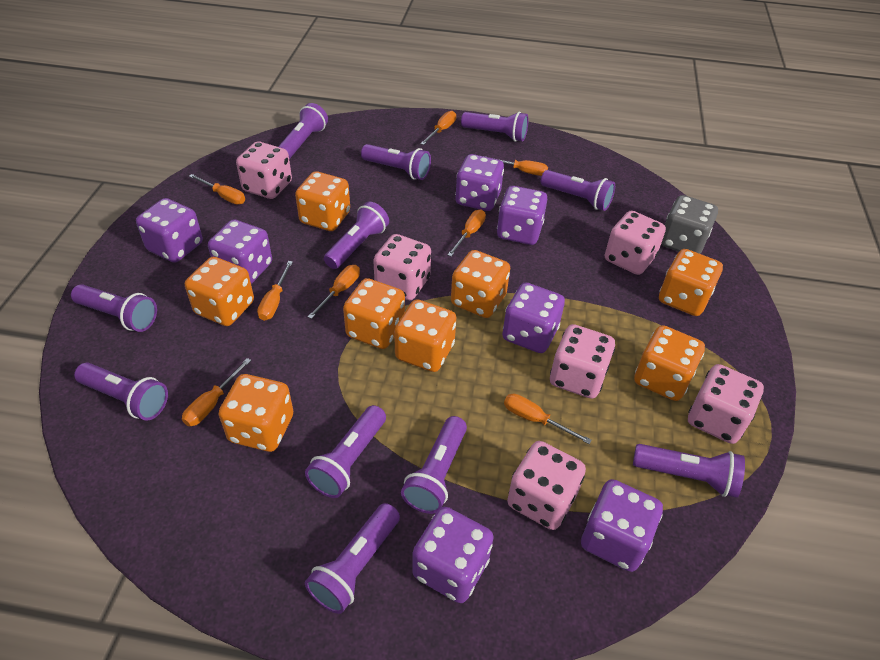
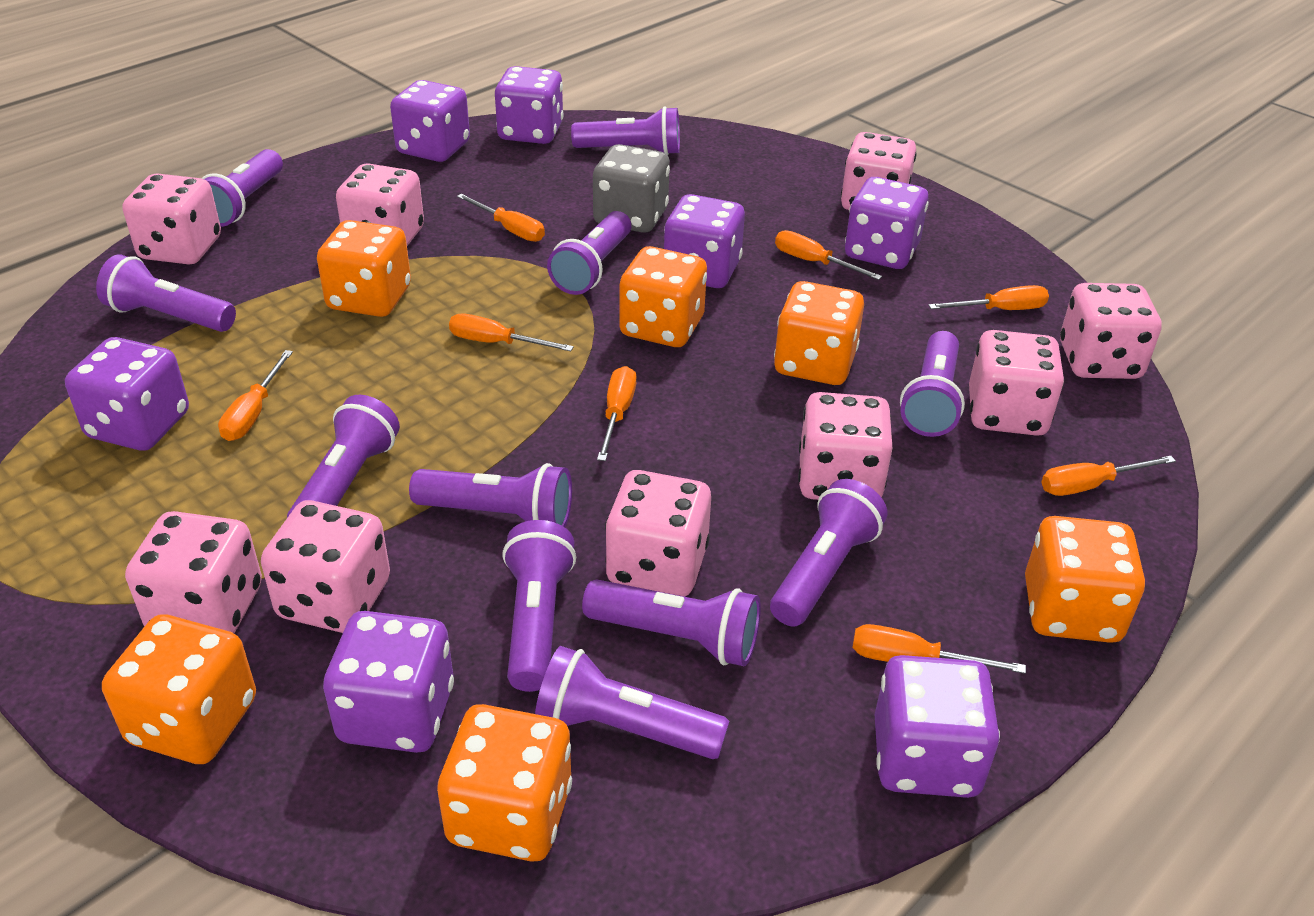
orange dice: [185,257,254,326] [219,374,293,452] [295,171,350,231] [343,278,405,349] [394,299,456,372] [451,250,510,318] [634,325,705,401] [659,249,723,316] = 8 -> [102,614,256,764] [317,220,411,317] [437,704,572,862] [619,246,707,347] [774,281,864,385] [1025,516,1145,643] = 6
pink dice: [236,141,292,199] [373,234,431,300] [507,441,586,530] [550,324,615,399] [605,211,666,275] [688,364,764,444] = 6 -> [123,173,221,265] [125,511,262,633] [261,500,390,633] [336,163,424,246] [605,470,711,597] [798,392,892,500] [841,132,917,210] [969,330,1064,436] [1060,283,1162,379] = 9

